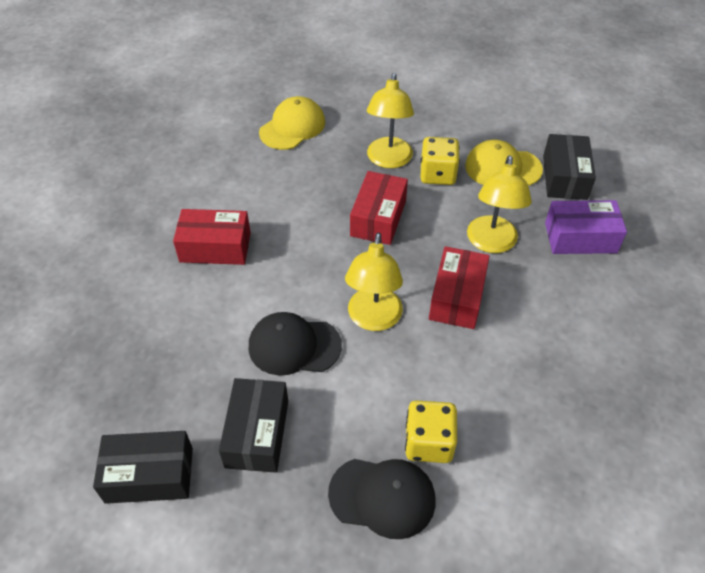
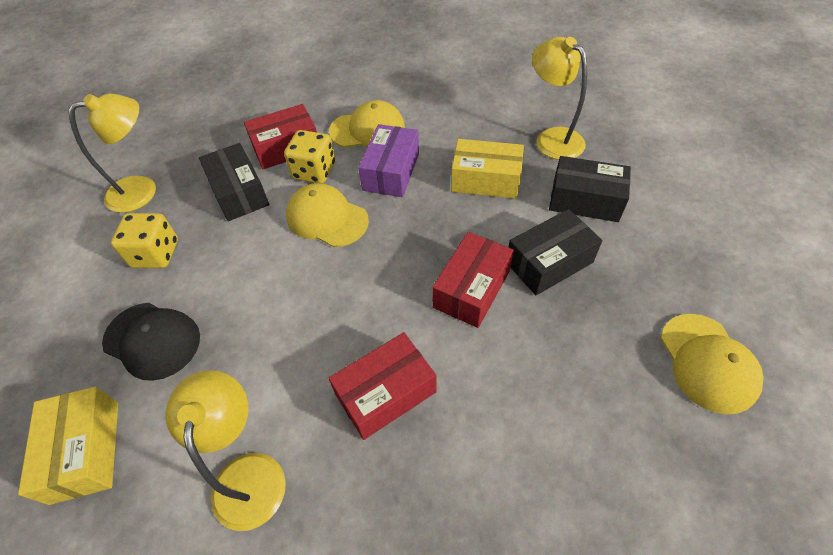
black cap: [249,312,342,375] [328,459,436,539] = 2 -> [102,303,200,381] = 1
yellow box: none = 0 -> [18,387,118,505] [451,139,524,199] = 2
yellow cap: [259,96,325,150] [465,140,543,186] = 2 -> [286,183,369,247] [329,100,405,148] [660,314,764,415] = 3

